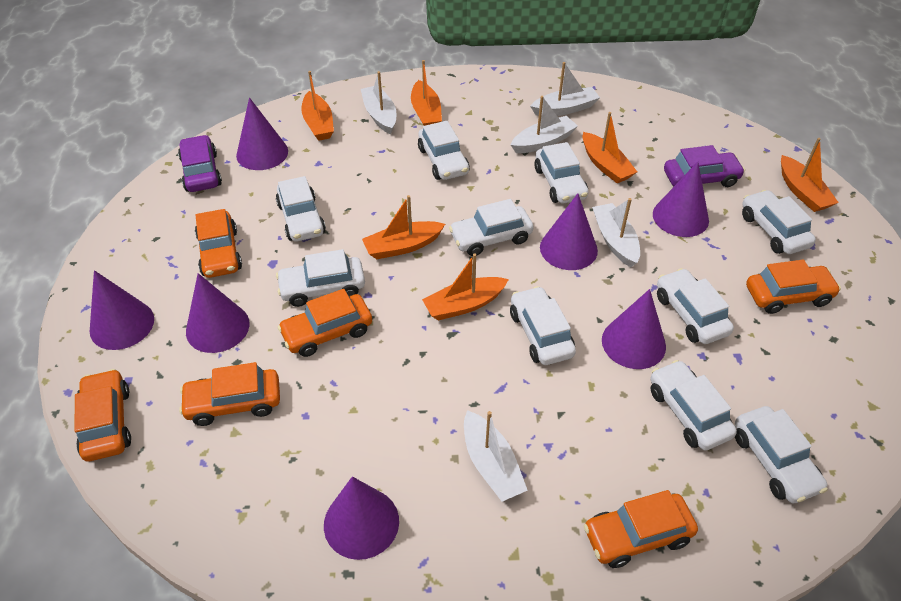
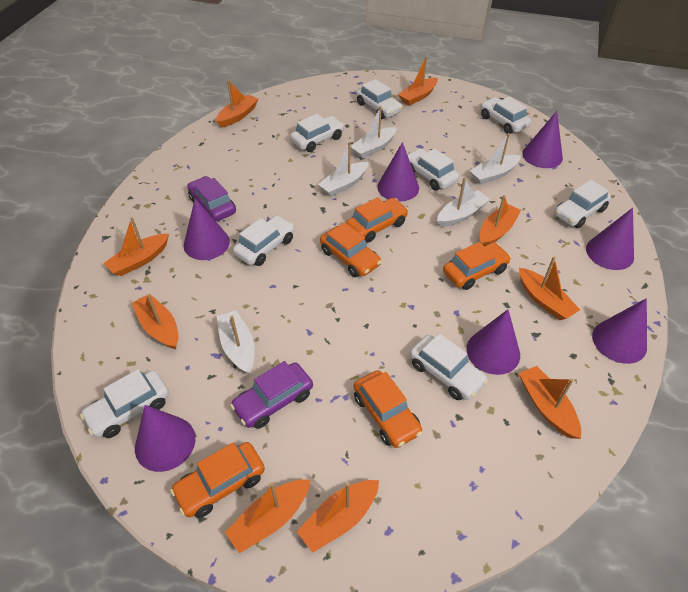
orange boat: [301,71,334,141] [362,195,445,259] [411,60,442,126] [422,253,509,320] [583,112,637,183] [781,138,839,212] = 6 -> [104,217,169,276] [132,294,178,349] [216,80,259,127] [225,480,310,553] [297,480,379,553] [398,56,438,106] [480,195,521,245] [519,256,580,320] [519,366,581,439] = 9
orange car: [74,369,131,461] [179,362,280,426] [195,209,242,278] [278,289,372,357] [584,490,698,568] [746,260,841,314] = 6 -> [170,442,265,518] [320,223,382,277] [346,197,408,243] [354,370,422,448] [443,242,511,290] = 5
white car: [276,176,326,242] [276,249,365,307] [418,121,470,180] [449,199,534,256] [510,286,576,365] [534,142,589,204] [650,360,737,450] [657,268,734,344] [735,406,828,503] [742,190,816,254] = 10 -> [80,369,169,438] [233,215,295,266] [290,114,344,152] [356,79,403,119] [407,148,459,191] [410,333,488,400] [480,97,531,134] [554,180,611,228] = 8

